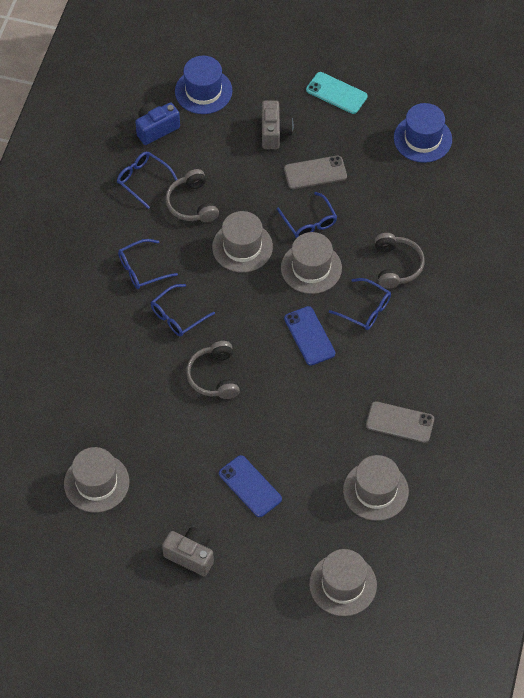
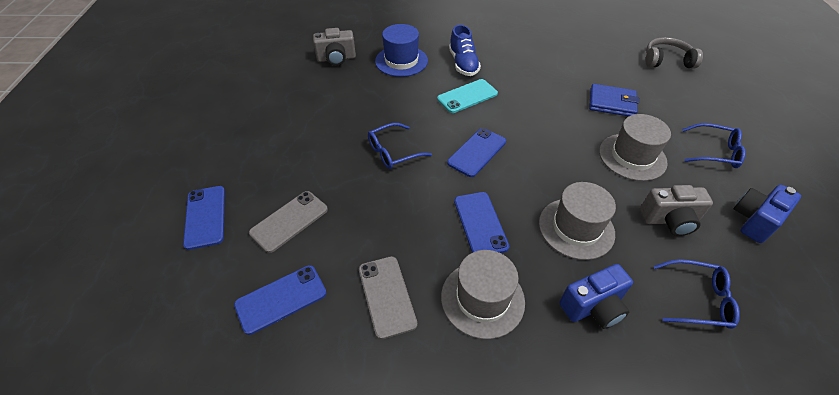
blue camera: [135,102,180,145] = 1 -> [559,264,633,329] [734,184,801,243] = 2
blue glasses: [117,151,178,209] [118,239,178,289] [151,284,215,337] [277,192,337,238] [329,278,391,330] = 5 -> [368,123,432,169] [654,259,740,329] [682,123,746,168] = 3
blue hat: [175,56,233,114] [394,103,452,163] = 2 -> [375,24,428,77] = 1
blue phone: [219,455,282,517] [284,306,335,366] = 2 -> [183,186,225,250] [234,265,327,335] [447,128,506,177] [454,192,509,253] = 4
blue shoe: none = 0 -> [449,25,481,76] = 1
blue wallet: none = 0 -> [589,84,639,116] = 1
grey hat: [64,447,129,513] [212,211,273,273] [281,232,342,294] [309,549,377,616] [343,455,409,521] = 5 -> [441,250,525,339] [539,182,616,260] [599,114,671,181] = 3
grey headphones: [166,169,219,222] [186,341,240,399] [375,233,425,289] = 3 -> [646,37,703,68] = 1

